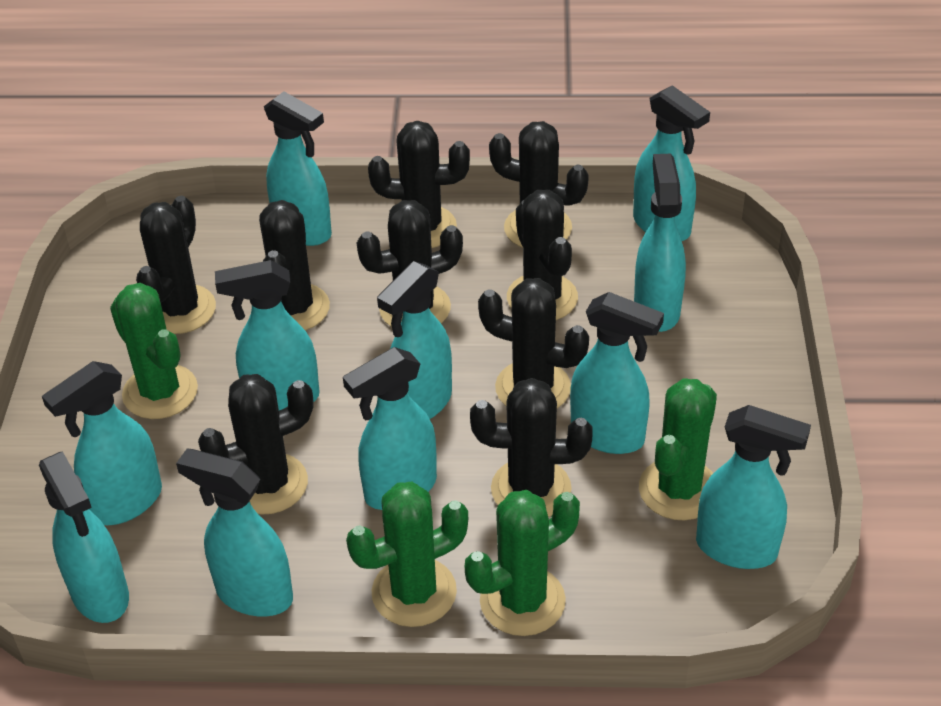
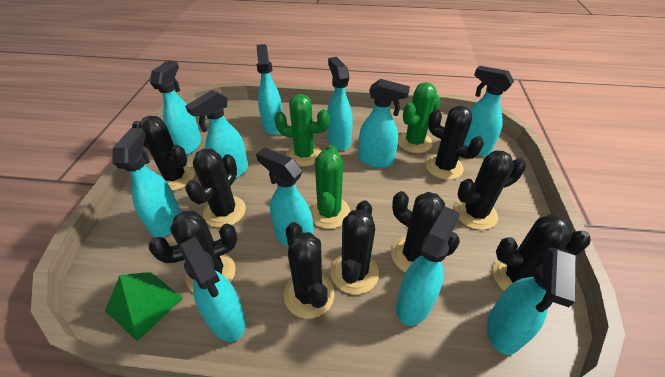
green cactus: [110,283,198,419] [346,482,468,627] [464,490,580,636] [639,378,717,520] = 4 -> [274,94,329,167] [309,145,350,229] [398,82,440,153] = 3
green pyramid: none = 0 -> [105,272,182,342] = 1

